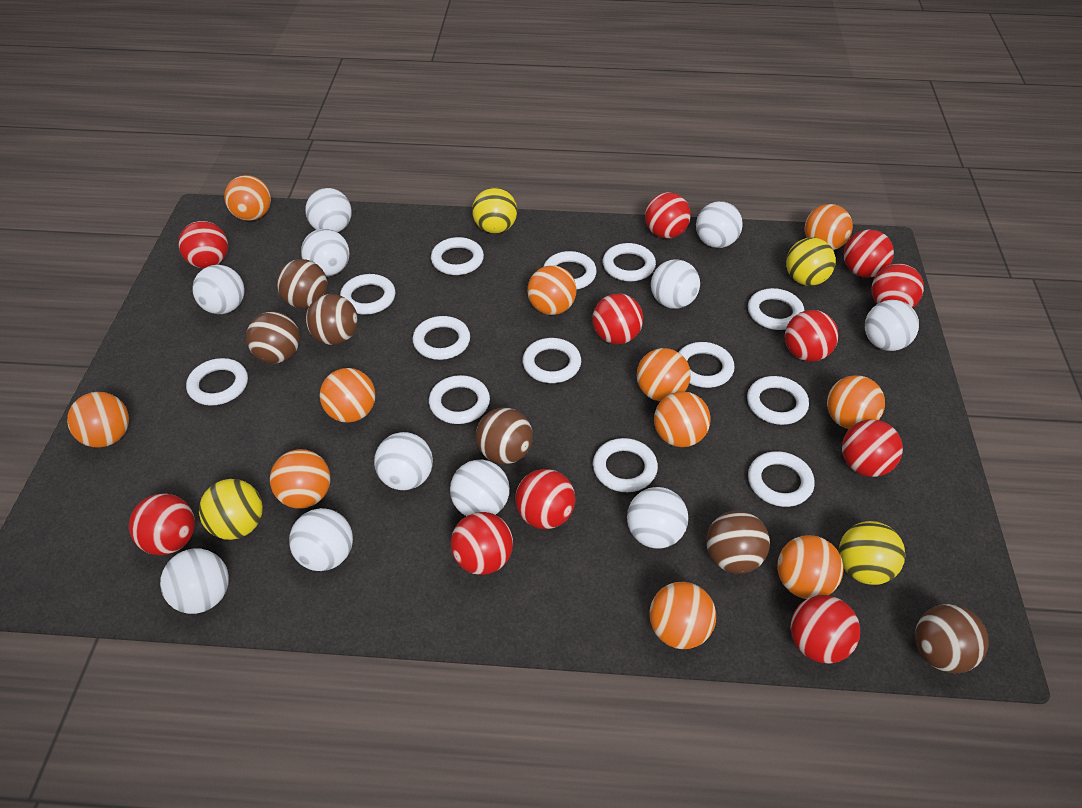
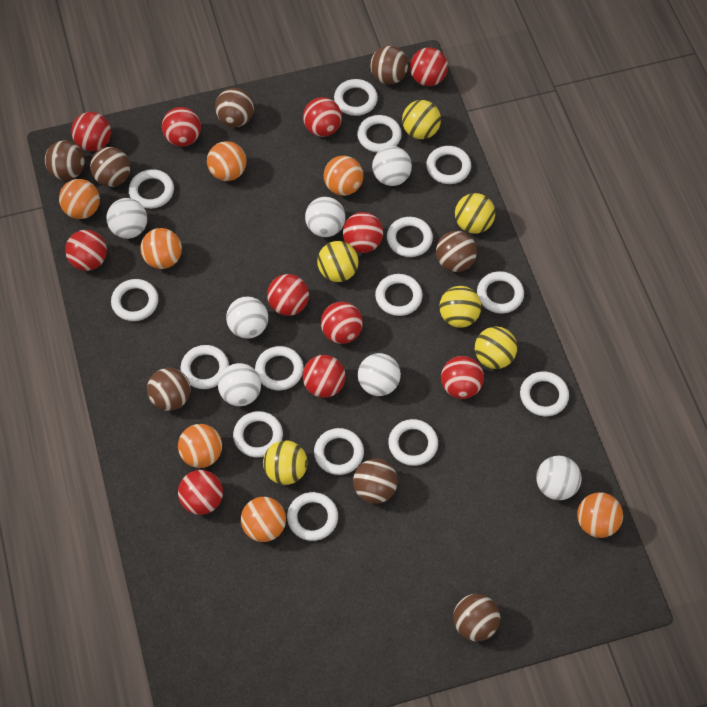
brown ball: [246,312,300,363] [277,259,327,308] [306,294,358,345] [476,408,533,464] [706,511,770,574] [915,604,989,673] = 6 -> [45,140,85,180] [90,147,130,187] [147,368,191,411] [215,88,254,127] [353,459,398,504] [370,46,408,85] [436,231,477,272] [453,594,500,641] = 8
orange ball: [67,392,129,448] [224,175,271,221] [270,449,331,509] [320,368,376,423] [527,265,577,315] [637,348,691,401] [650,582,716,649] [654,391,711,447] [777,535,844,599] [805,204,853,250] [827,375,885,429] = 11 -> [59,179,100,219] [141,228,182,269] [178,424,222,468] [207,141,246,181] [241,497,286,542] [324,156,363,196] [577,492,623,538] = 7
white ball: [160,548,229,614] [192,265,245,314] [289,508,353,571] [301,229,349,276] [305,188,352,232] [374,432,433,490] [450,460,510,516] [627,487,688,549] [651,259,700,309] [696,201,743,248] [865,300,919,351] = 11 -> [106,198,147,239] [218,363,261,406] [226,297,268,339] [305,197,346,237] [358,353,401,396] [372,146,412,186] [536,456,581,500] = 7
white ring: [186,358,248,406] [340,274,395,315] [413,316,470,360] [429,375,490,424] [431,237,484,275] [522,338,581,383] [543,251,597,290] [593,438,658,492] [603,243,656,281] [679,342,735,388] [747,376,809,425] [748,288,804,330] [748,451,815,507] = 13 -> [111,279,158,321] [129,169,174,209] [180,345,229,389] [233,411,283,457] [255,346,304,390] [287,492,338,541] [314,428,364,475] [334,79,378,116] [357,115,402,153] [375,274,423,316] [387,217,433,257] [388,419,438,466] [426,146,471,184] [477,271,524,314] [520,371,569,416] = 15
yellow ball: [199,479,263,540] [472,188,517,234] [786,238,836,286] [839,521,905,585] = 4 -> [263,440,308,485] [317,241,359,282] [402,100,441,139] [439,286,481,328] [455,193,495,234] [475,326,517,369] = 6

